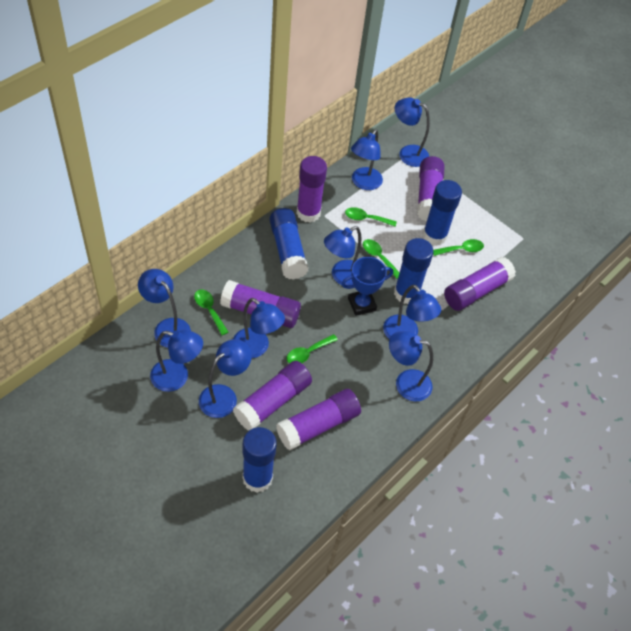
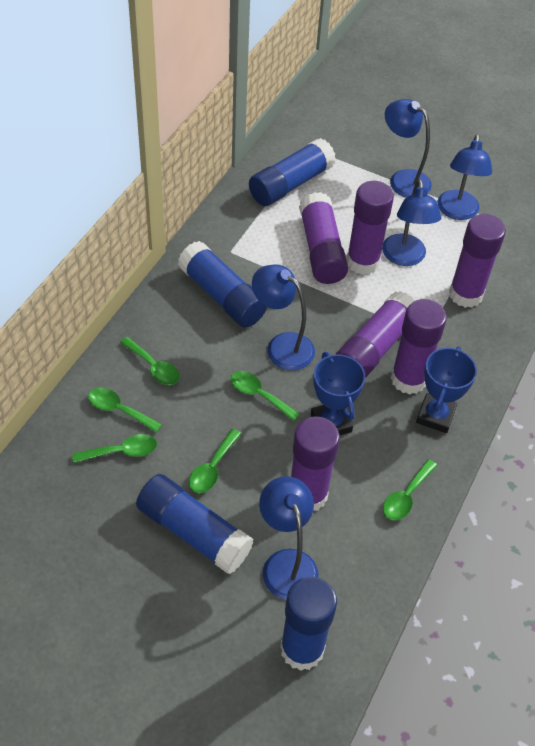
blue lamp: [138,269,191,348] [150,330,203,392] [199,339,252,418] [233,298,285,358] [324,226,362,285] [351,129,383,190] [383,285,441,340] [389,331,433,402] [395,98,430,167] = 9 -> [252,264,315,370] [259,476,319,600] [382,179,442,266] [385,99,432,198] [437,134,492,220] = 5
blue trophy: [342,257,393,316] = 1 -> [311,352,365,435] [416,346,477,433] = 2
green spoon: [194,289,228,335] [287,334,338,363] [345,207,397,227] [363,239,400,279] [433,239,484,256] = 5 -> [72,434,157,463] [88,388,162,433] [120,337,180,385] [189,429,241,493] [231,371,300,421] [383,459,437,520] = 6

